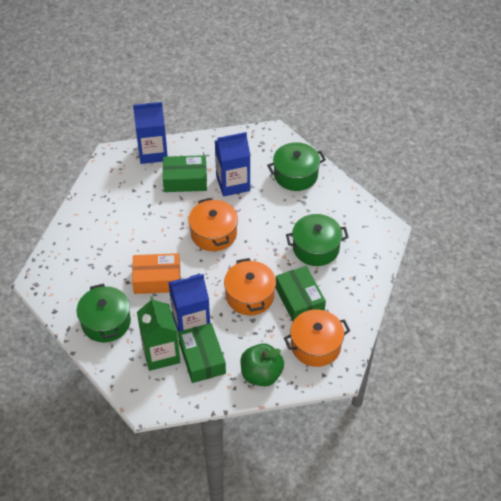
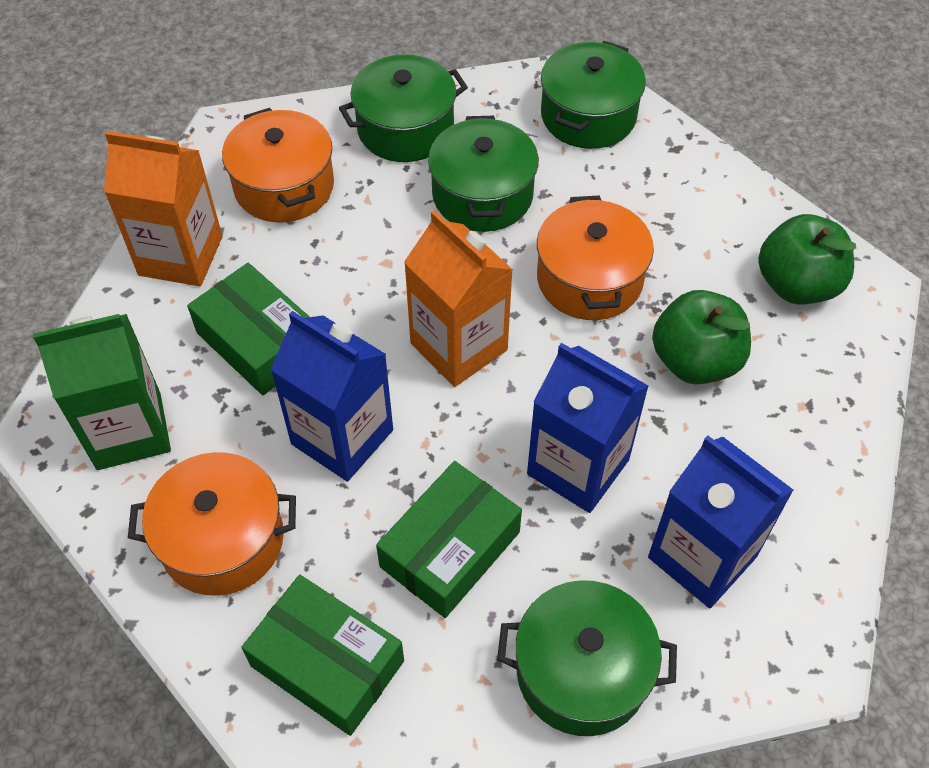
green apple: [240,343,284,386] = 1 -> [652,290,751,384] [758,214,856,305] = 2
green pot: [77,284,131,342] [267,142,326,191] [286,214,349,266] = 3 -> [339,54,468,162] [428,116,539,232] [497,580,677,736] [541,41,646,149] = 4
orange box: [132,253,181,294] = 1 -> none = 0
orange carton: none = 0 -> [104,131,223,286] [404,210,513,387] = 2

